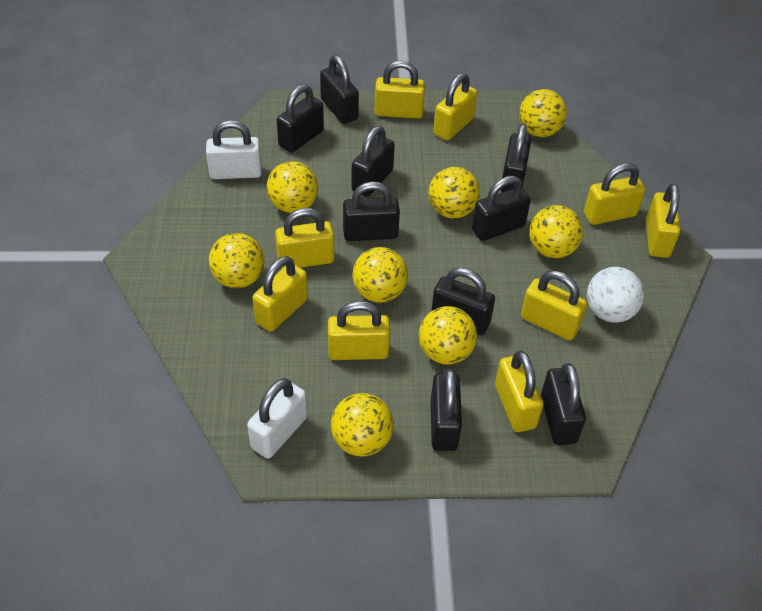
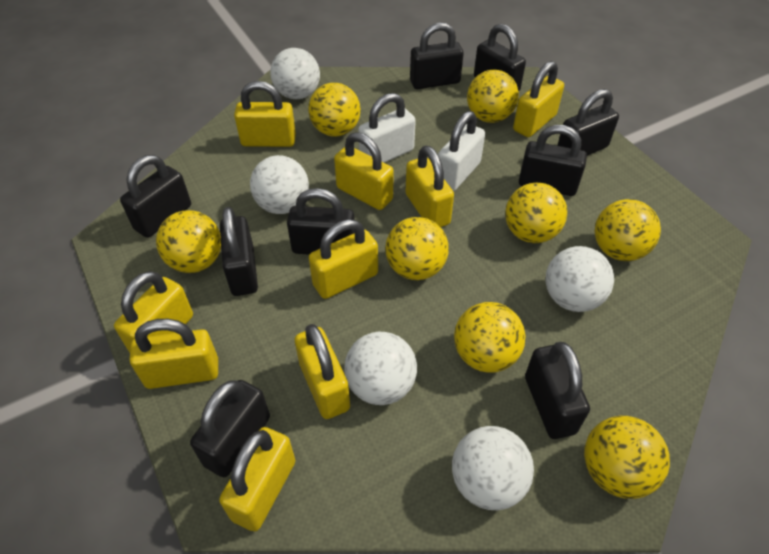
white ball: [587,267,644,323] = 1 -> [250,155,309,214] [270,48,320,99] [344,332,417,405] [452,426,534,510] [546,246,614,312] = 5

